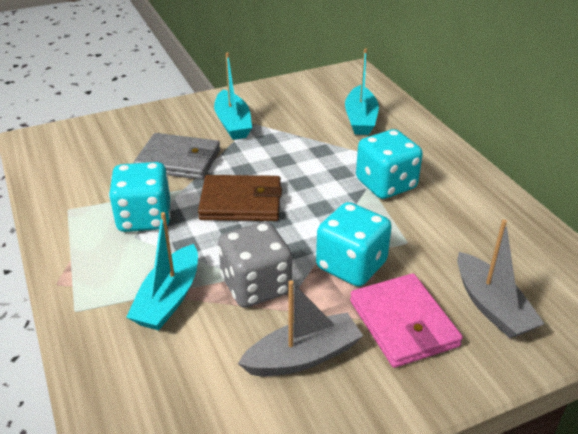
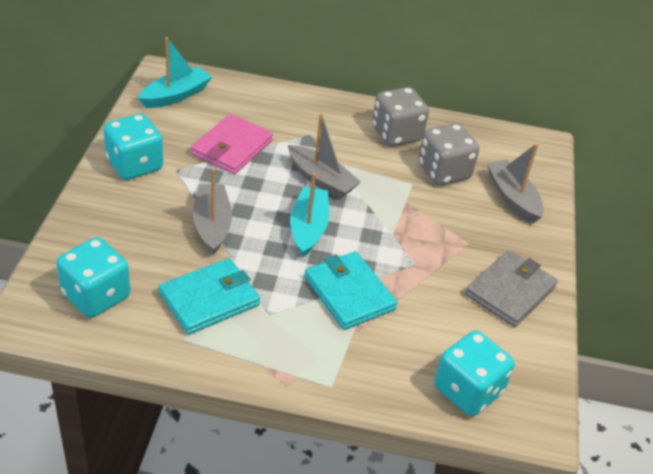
brown wallet: [198,175,282,221] = 1 -> none = 0
grey boat: [238,280,363,377] [457,220,544,339] = 2 -> [193,168,232,255] [288,113,361,198] [487,143,544,223] = 3
grey dice: [218,222,292,308] = 1 -> [372,87,429,146] [418,123,479,185] = 2
turquoise boat: [126,212,198,330] [214,53,252,140] [345,48,379,135] = 3 -> [138,37,212,108] [290,172,329,257] = 2
turquoise wallet: none = 0 -> [159,258,260,334] [304,251,397,330] = 2

